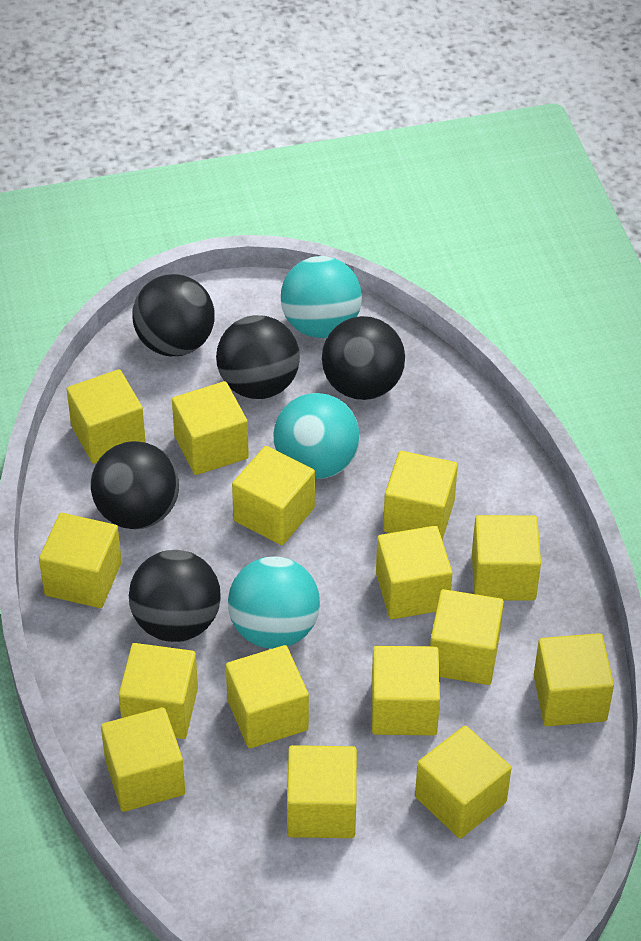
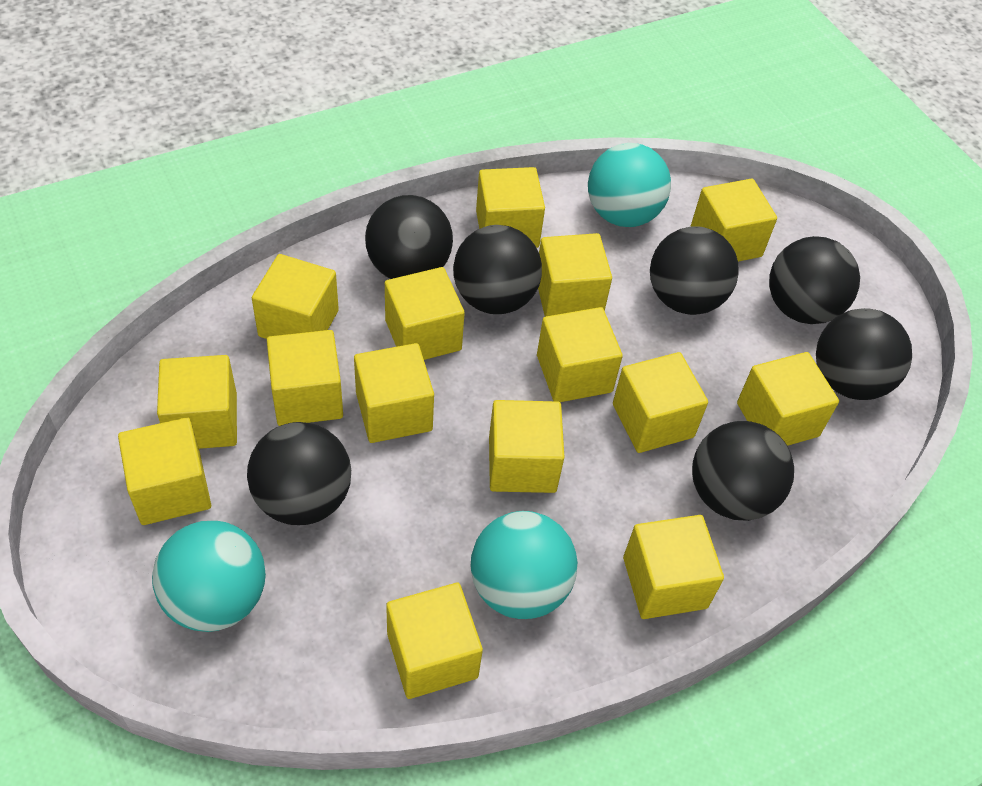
black ball: [91,441,179,529] [129,550,221,642] [133,274,215,356] [216,315,300,399] [322,316,405,400] = 5 -> [247,422,351,525] [365,195,453,279] [453,225,542,314] [650,226,739,315] [692,421,794,521] [769,236,860,324] [816,308,912,400] = 7

